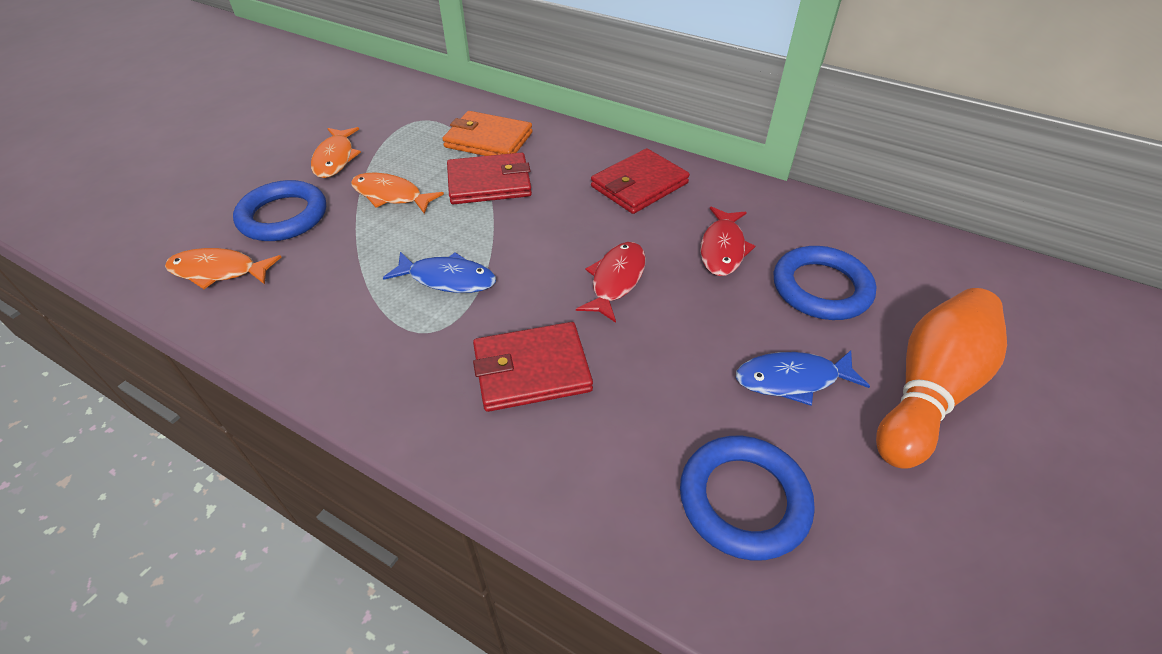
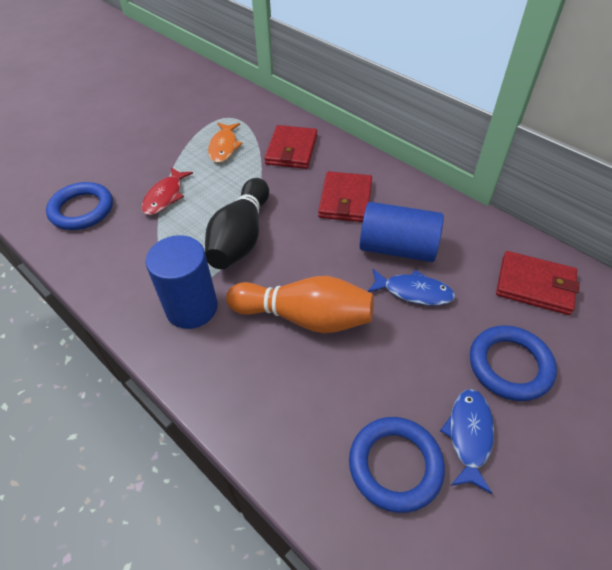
black bowling pin: none = 0 -> [205,178,269,269] = 1
blue cylinder: none = 0 -> [146,235,218,329] [360,202,444,262] = 2
orange fish: [165,248,281,289] [311,127,361,178] [351,173,444,214] = 3 -> [208,123,243,163] = 1
orange wallet: [442,111,532,156] = 1 -> none = 0
red fish: [576,242,646,323] [700,207,755,276] = 2 -> [141,167,193,215] = 1

